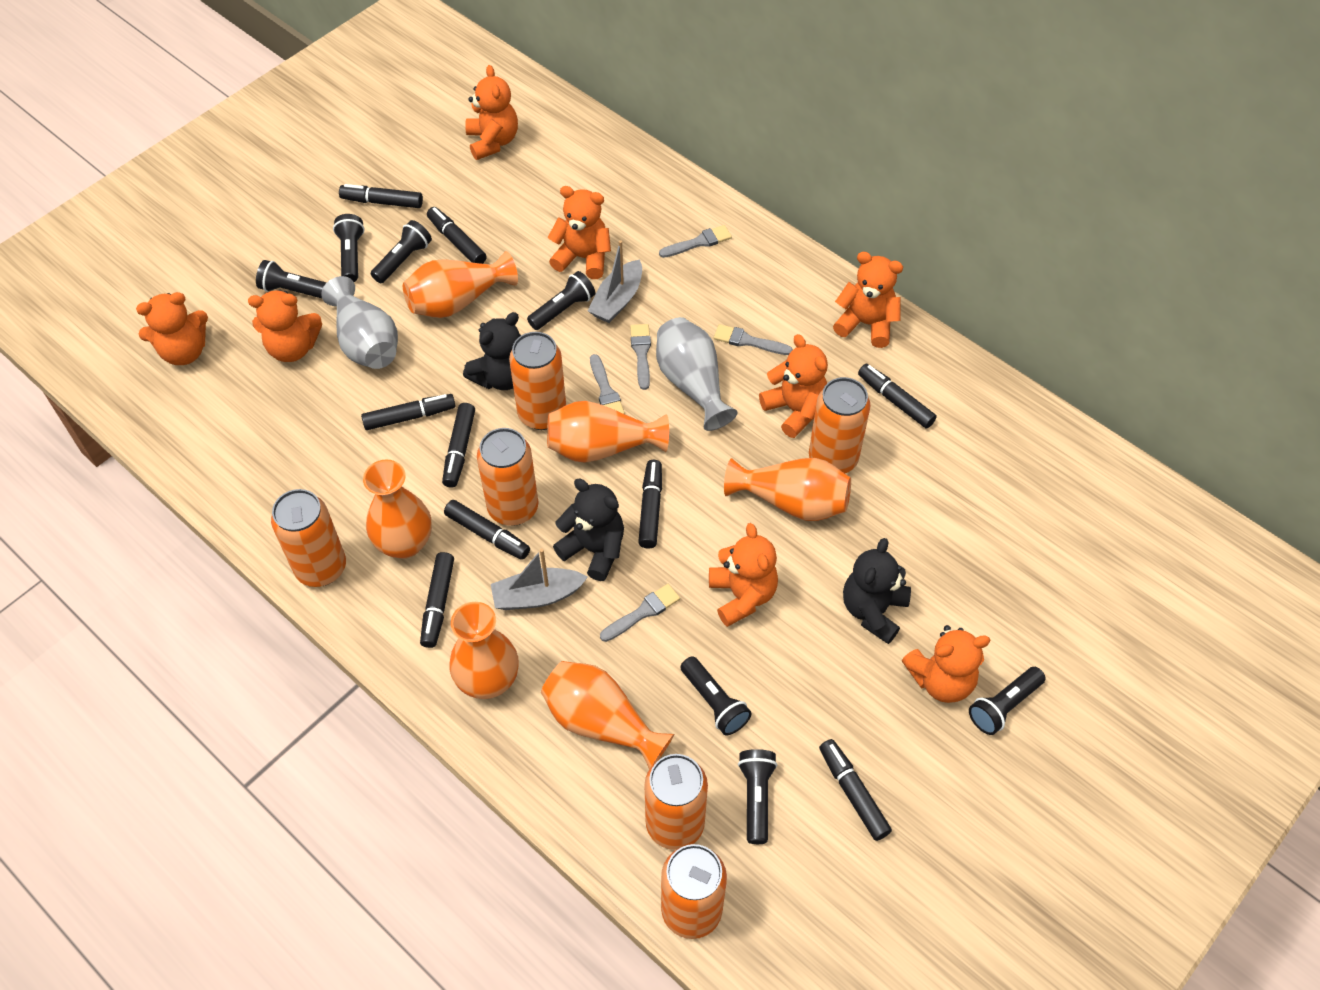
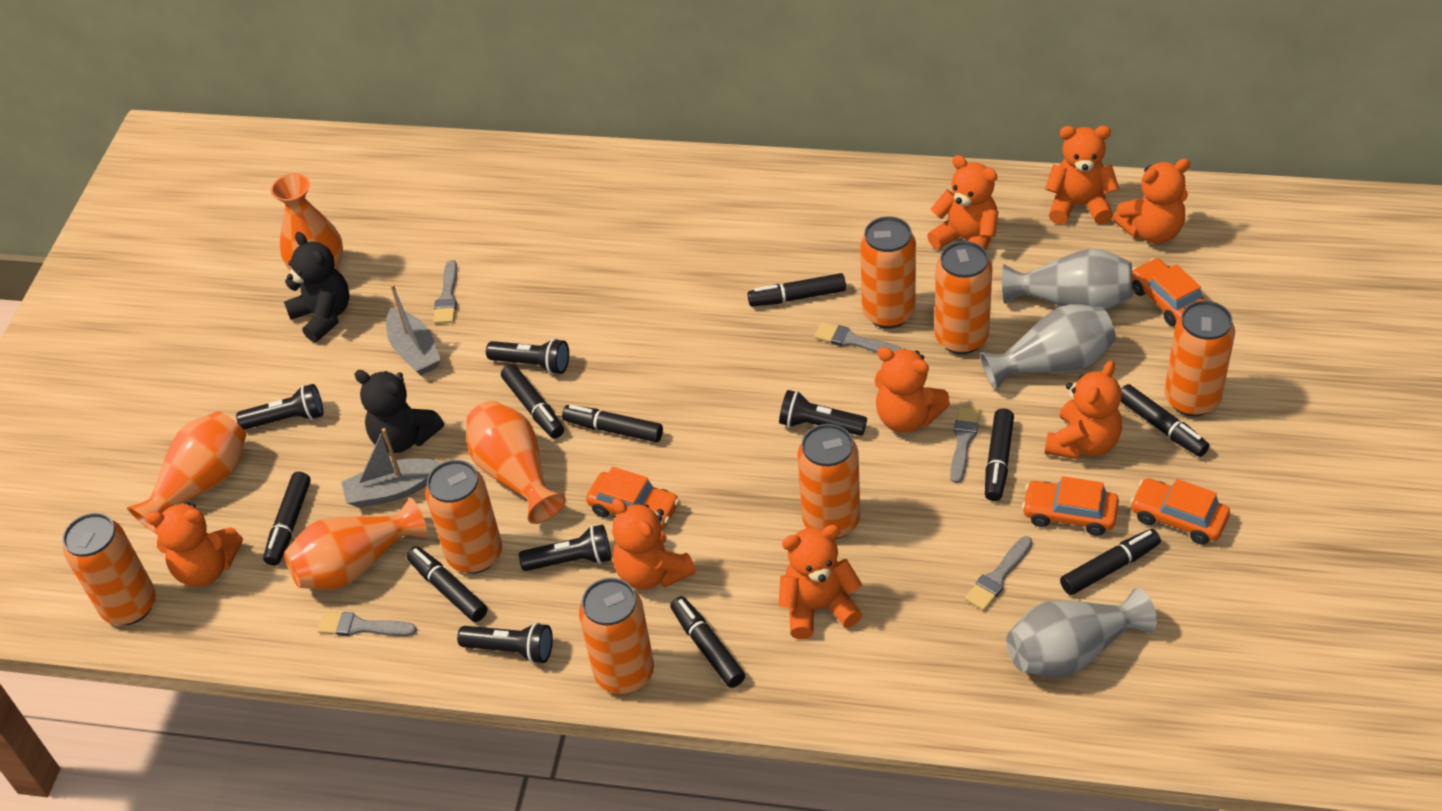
black flashlight: [256,260,326,298] [333,214,365,282] [371,220,432,283] [527,271,596,330] [681,656,752,736] [738,749,777,844] [969,667,1045,735] = 7 -> [236,384,323,430] [457,622,553,664] [486,338,569,375] [519,524,611,571] [779,390,867,436] = 5
black teddy bear: [463,312,521,390] [553,479,624,581] [843,538,911,644] = 3 -> [284,232,350,342] [354,370,444,453] = 2
grey vase: [321,276,398,369] [656,317,738,431] = 2 -> [980,304,1116,390] [1002,249,1132,311] [1006,588,1157,678] = 3
orange can: [271,489,346,587] [477,428,538,526] [509,332,566,430] [645,754,708,850] [661,844,727,939] [809,377,870,473] = 6 -> [62,513,156,625] [425,460,502,574] [579,578,654,694] [797,424,860,539] [860,216,916,329] [934,241,993,354] [1164,301,1235,416] = 7
orange car: none = 0 -> [586,467,679,528] [1022,476,1119,536] [1130,478,1230,544] [1132,258,1205,326] = 4
orange vase: [363,460,432,559] [403,251,518,318] [449,602,519,699] [541,661,674,769] [547,401,669,463] [724,458,851,521] = 6 -> [127,411,246,534] [271,173,343,270] [284,498,428,590] [466,401,566,524] = 4

